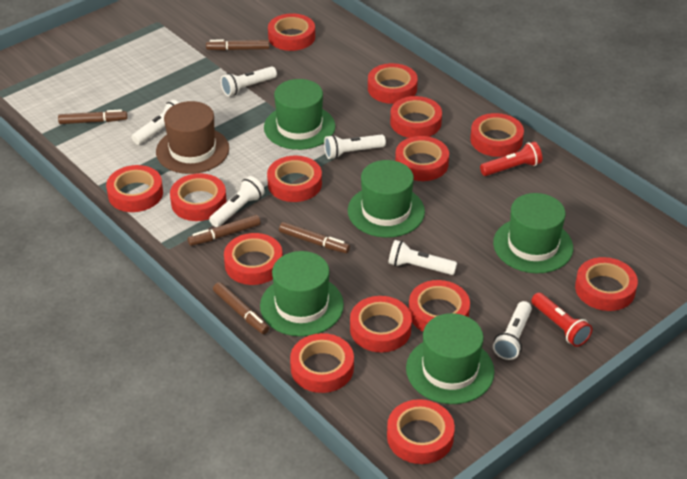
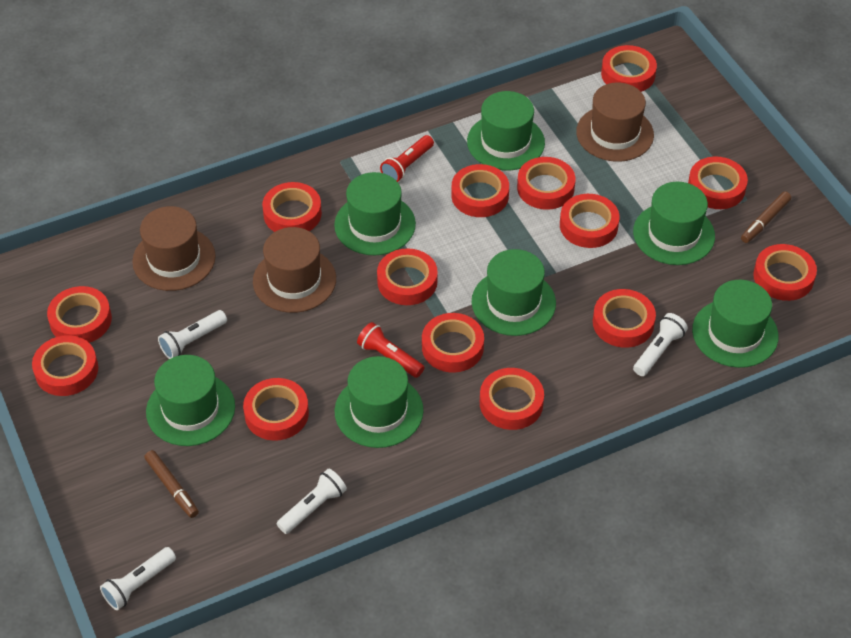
brown hat: [156,101,229,174] = 1 -> [132,206,216,291] [253,227,336,313] [576,82,654,162] = 3
brown marker: [58,109,128,124] [188,215,261,246] [206,39,270,51] [213,282,269,334] [279,222,350,253] = 5 -> [144,450,199,518] [741,192,791,243] = 2
green hat: [260,251,344,337] [264,79,335,150] [348,160,425,238] [406,313,494,404] [493,193,573,273] = 5 -> [146,355,235,446] [334,172,416,256] [335,356,424,448] [467,91,545,170] [472,249,556,336] [633,182,715,265] [692,280,779,368] = 7
white flashlight: [132,100,179,145] [209,176,265,227] [221,66,277,96] [324,134,386,159] [388,240,457,275] [493,301,532,360] = 6 -> [100,547,176,610] [158,310,227,359] [277,469,347,534] [633,313,688,376] = 4

